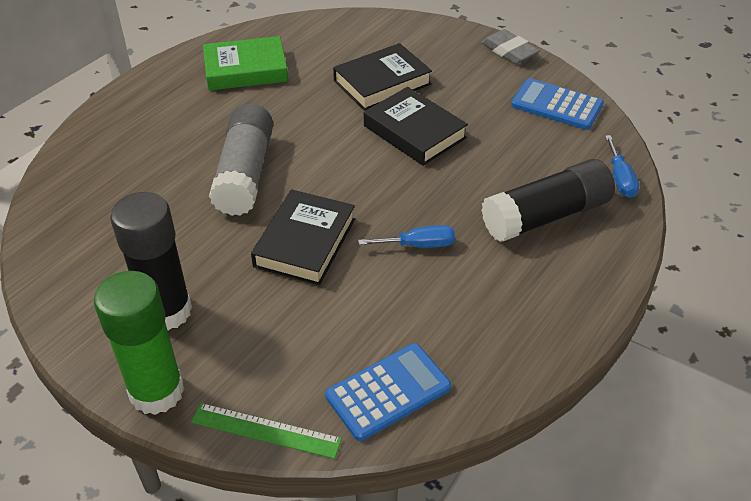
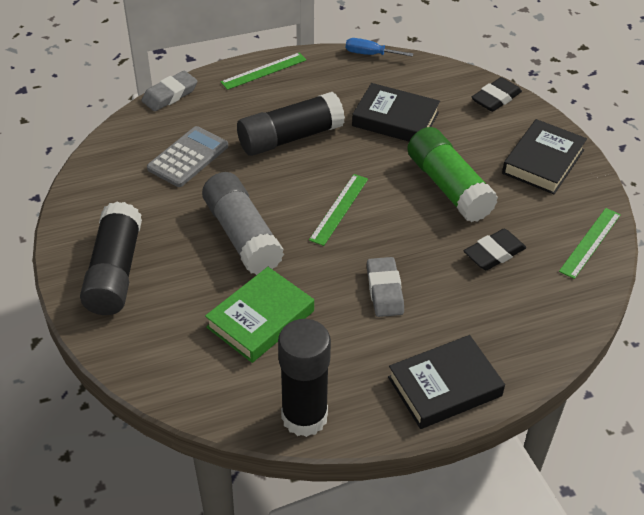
black eraser: none = 0 -> [464,229,526,270] [472,77,522,112] = 2
black glue stick: [110,192,192,331] [481,159,615,242] = 2 -> [80,201,142,315] [237,92,345,156] [278,319,331,437] = 3
blue calculator: [325,343,451,441] [511,78,604,130] = 2 -> none = 0
blue screwdriver: [358,225,455,248] [605,135,639,198] = 2 -> [346,38,414,57] = 1
green ruler: [191,403,342,459] = 1 -> [220,53,306,90] [309,174,368,246] [559,208,621,279] = 3
grey calculator: none = 0 -> [147,126,228,187] = 1
grey eraser: [481,29,540,64] = 1 -> [141,71,198,112] [367,257,404,317] = 2

